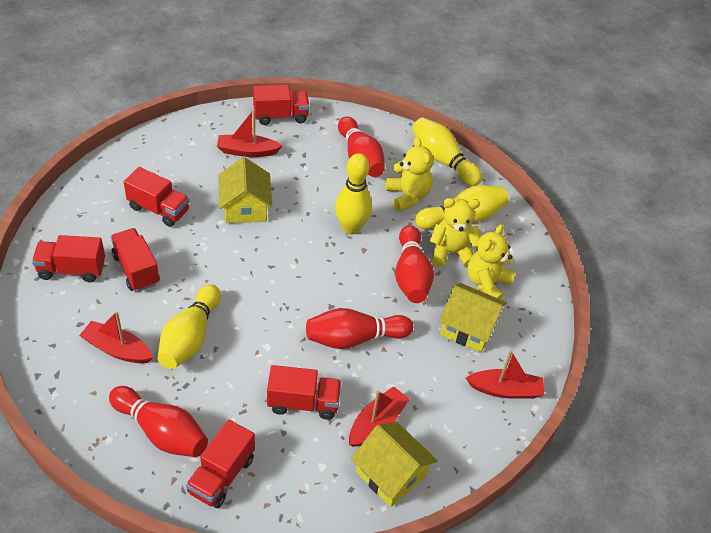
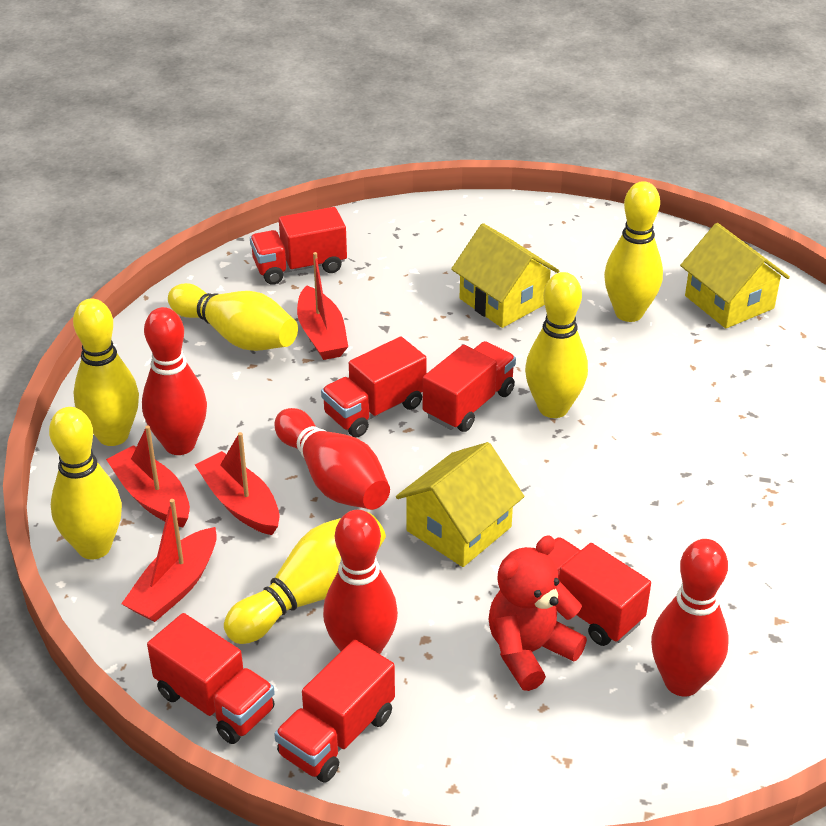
red teddy bear: none = 0 -> [489,536,587,691] = 1
yellow bowling pin: [158,284,221,369] [335,153,372,235] [412,117,482,186] [415,185,509,229] = 4 -> [49,407,122,560] [73,299,139,446] [168,283,298,351] [224,512,386,644] [525,272,588,418] [604,181,663,322] = 6
yellow teddy bear: [386,137,433,212] [430,198,481,268] [467,224,515,300] = 3 -> none = 0

